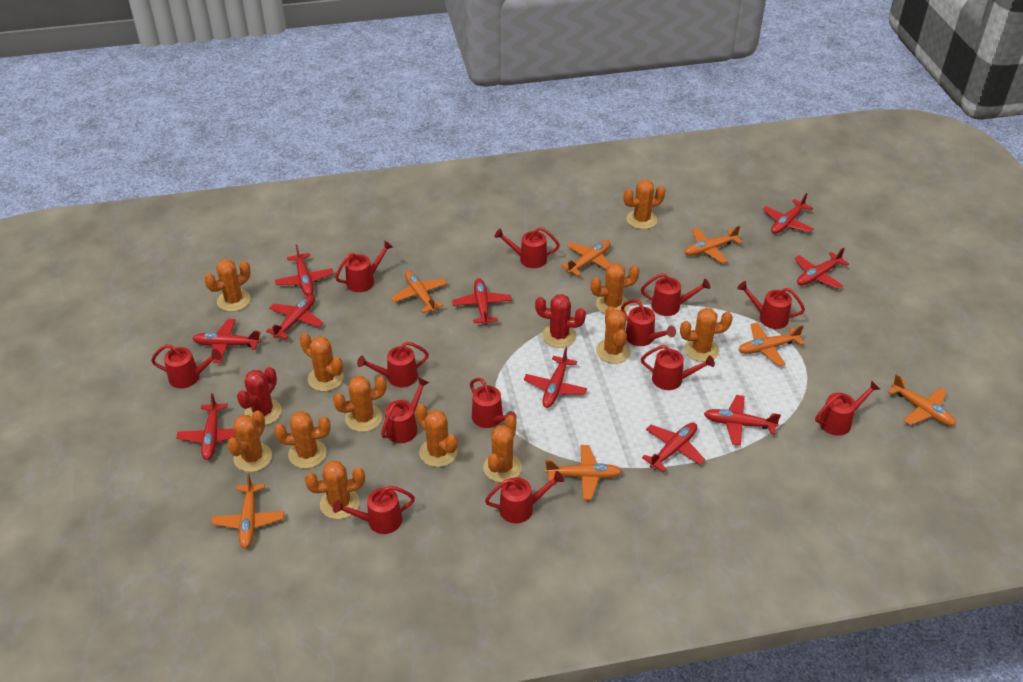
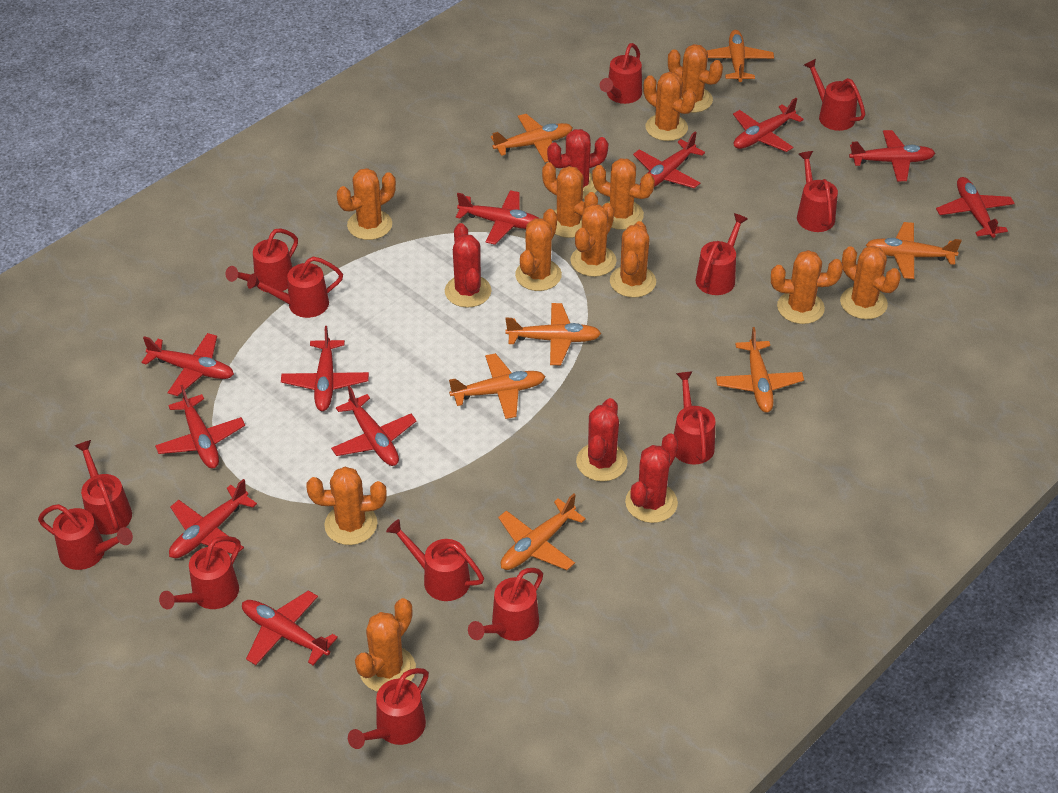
red cactus: [237,367,282,425] [535,294,586,348] = 2 -> [445,223,491,308] [547,129,609,199] [576,398,628,482] [625,433,678,523] = 4
red plane: [177,393,235,460] [192,319,261,363] [266,295,323,339] [275,245,333,296] [452,278,512,325] [524,348,587,408] [642,422,705,473] [704,395,781,446] [762,193,814,234] [794,247,849,289] = 10 -> [141,333,234,396] [155,385,245,468] [169,479,257,558] [242,590,338,665] [281,326,369,411] [331,386,417,466] [456,190,540,245] [633,131,705,188] [733,98,804,152] [849,130,935,182] [936,177,1015,238] = 11

